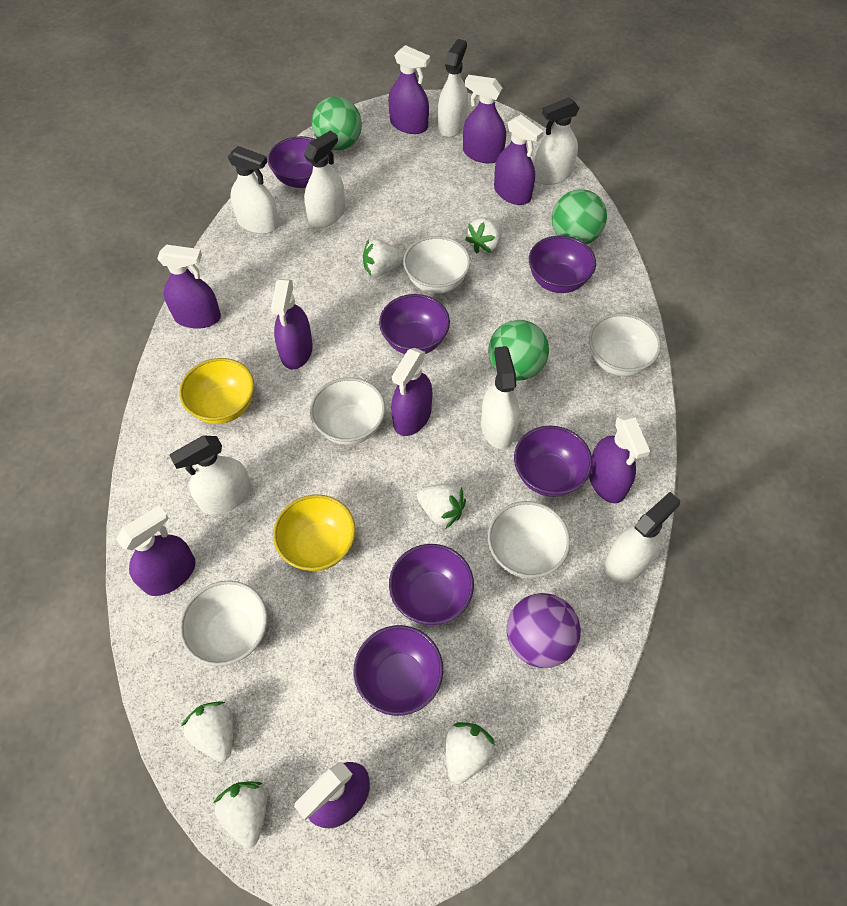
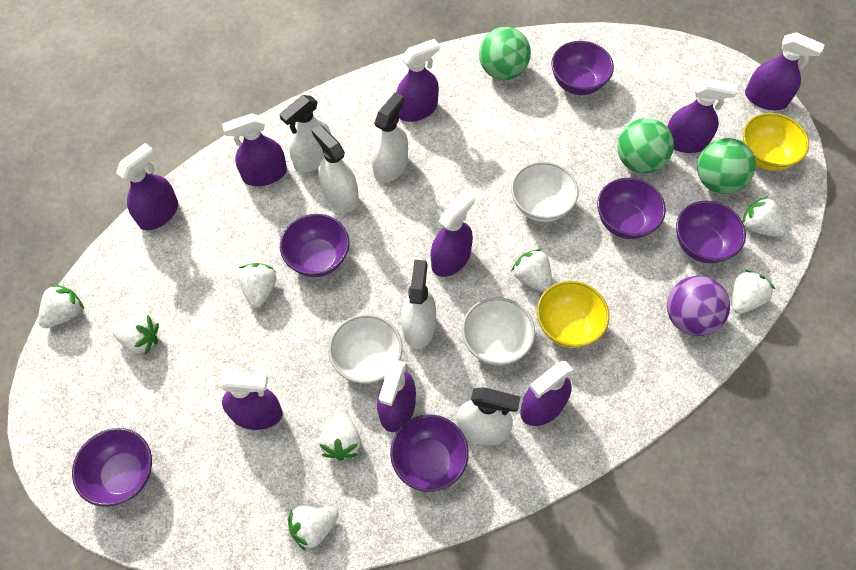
white bowl: [179,580,267,666] [310,377,385,445] [403,236,471,294] [488,501,570,578] [589,313,661,376] = 5 -> [329,314,403,384] [462,297,535,366] [511,162,579,222] = 3
white spray bottle: [169,435,252,515] [227,146,279,234] [304,131,345,228] [438,39,468,137] [481,346,520,449] [534,97,580,185] [604,492,680,583] = 7 -> [280,95,331,172] [312,125,359,212] [371,92,408,183] [401,260,436,349] [457,387,520,445] = 5
white strawberry: [181,701,233,762] [213,781,267,848] [363,239,404,276] [417,484,466,528] [446,722,495,784] [465,217,502,254] = 6 -> [38,284,84,328] [112,315,159,355] [238,263,277,308] [288,504,339,551] [319,412,361,461] [511,249,552,292] [732,270,775,314] [742,196,786,237] = 8

